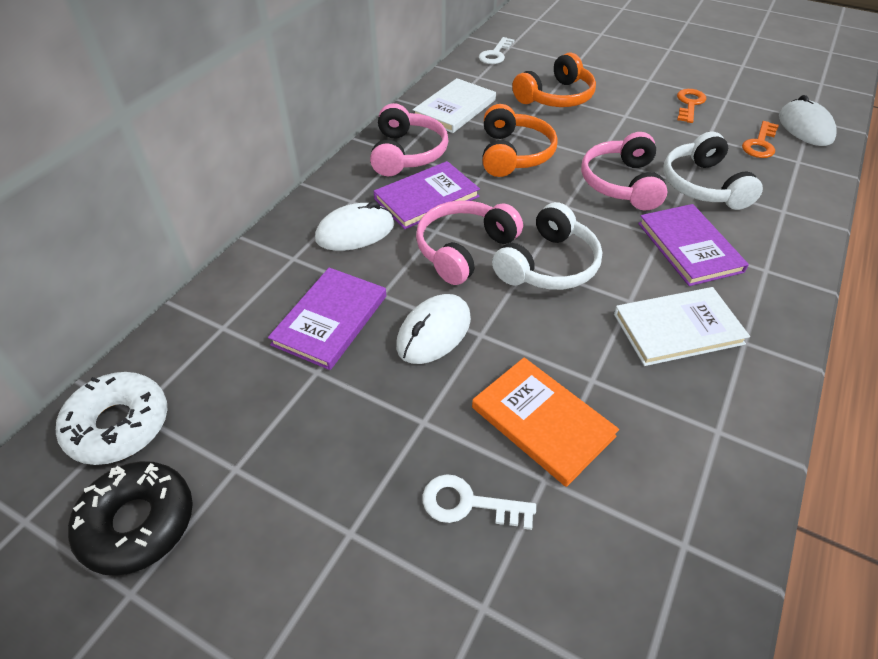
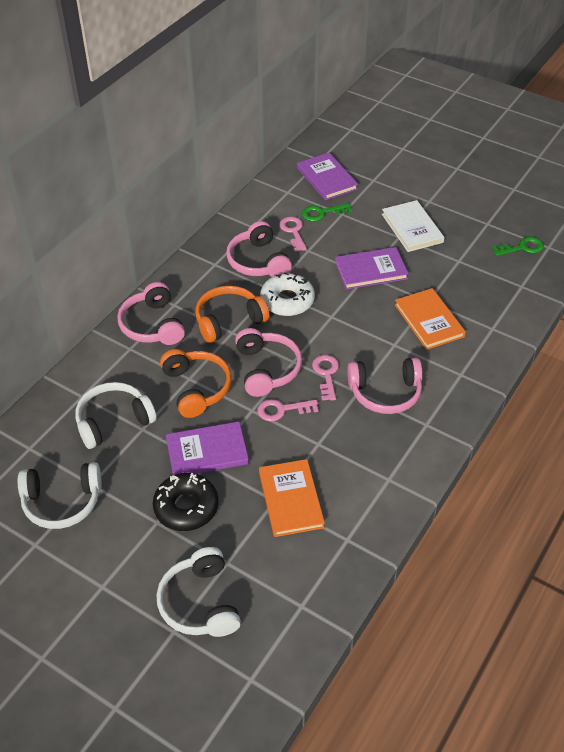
green key: none = 0 -> [302,203,352,221] [492,237,544,256] = 2
orange book: [472,357,619,487] = 1 -> [259,459,325,537] [395,288,466,350] = 2
orange key: [677,89,706,123] [742,121,779,158] = 2 -> none = 0
pink headphones: [370,103,449,176] [416,200,523,285] [581,132,668,210] = 3 -> [117,282,185,345] [226,221,292,277] [235,328,302,397] [347,358,423,414] = 4
pink key: none = 0 -> [257,399,318,421] [279,216,307,252] [312,355,339,401] = 3
white book: [413,78,496,133] [614,287,750,366] = 2 -> [382,200,444,252] = 1
white headphones: [492,202,602,290] [664,132,763,210] = 2 -> [18,462,102,529] [75,382,157,449] [156,547,241,637] = 3
white key: [422,474,536,530] [479,37,515,64] = 2 -> none = 0
white mouse: [315,202,394,251] [396,294,471,364] [779,95,837,146] = 3 -> none = 0

